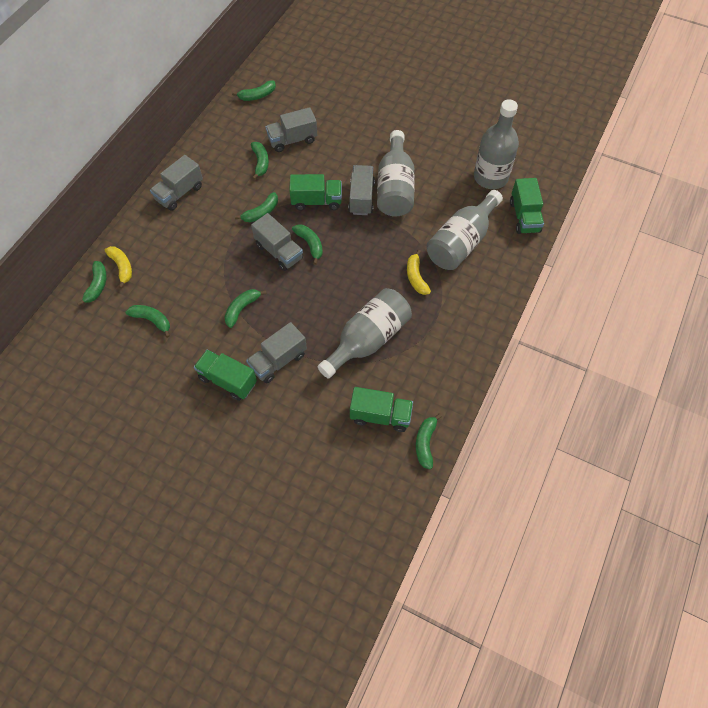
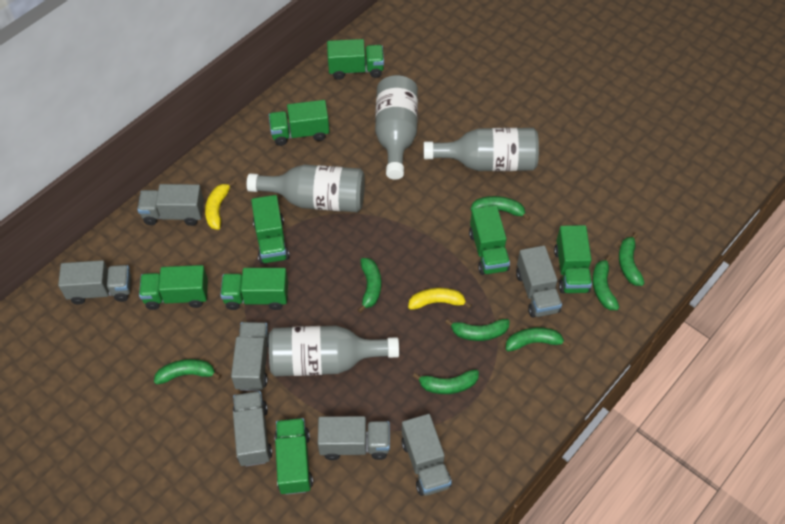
green truck: [194,350,257,401] [289,174,342,211] [350,387,413,432] [510,178,544,234] = 4 -> [139,265,208,310] [220,268,288,310] [251,195,289,264] [269,100,329,146] [275,418,313,495] [327,39,384,80] [469,205,510,275] [554,225,592,293] = 8
grey truck: [150,155,203,211] [246,322,307,383] [251,213,303,271] [265,107,317,152] [348,165,375,215] = 5 -> [58,260,131,305] [137,184,204,226] [231,322,269,391] [233,391,272,466] [318,416,390,460] [401,414,452,496] [516,246,562,317] = 7

